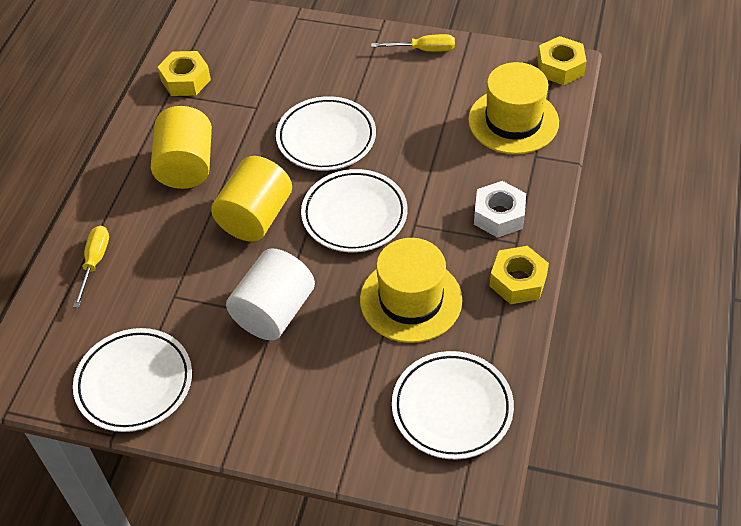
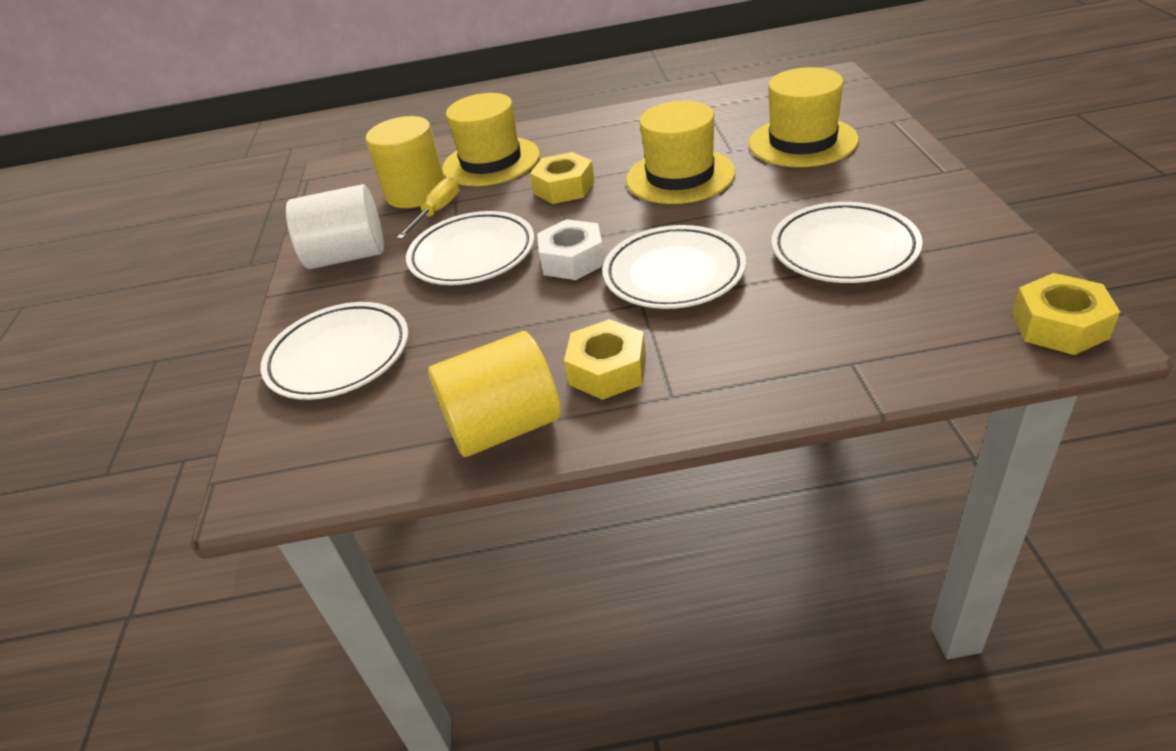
yellow hat: [360,238,462,343] [468,62,559,154] = 2 -> [442,93,540,186] [626,101,735,204] [749,67,859,167] = 3
yellow screwdriver: [73,225,109,308] [371,34,455,51] = 2 -> [396,177,459,239] = 1

